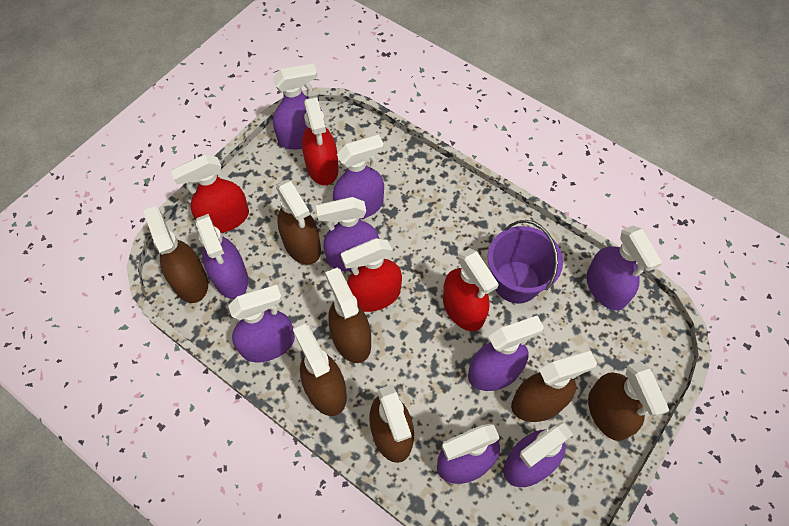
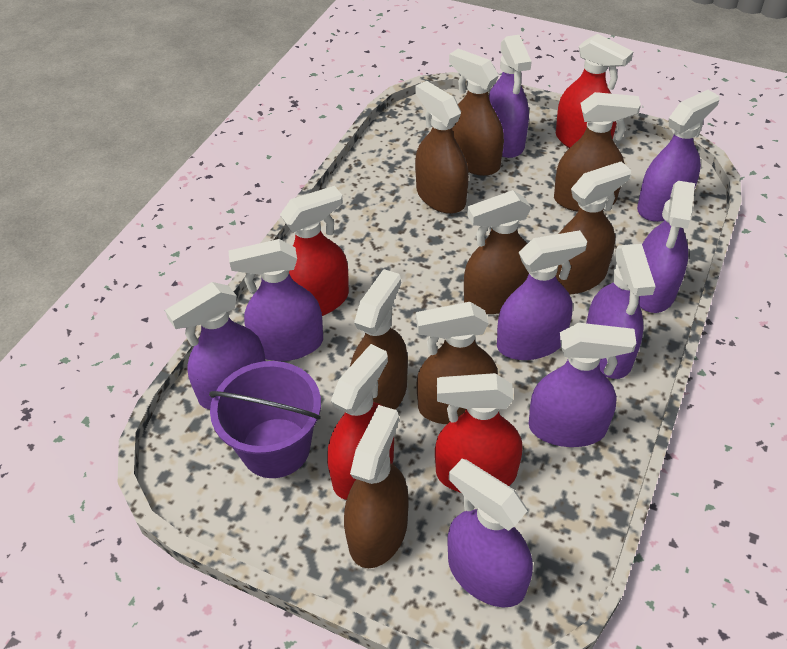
brown spray bottle: [143,206,208,303] [276,179,321,265] [293,324,347,416] [325,268,371,363] [369,385,414,463] [511,351,597,422] [588,361,670,441] = 7 -> [344,405,408,568] [350,269,408,410] [415,81,469,214] [416,302,498,424] [449,49,504,176] [464,190,532,314] [554,92,641,212] [556,161,631,294] = 8

